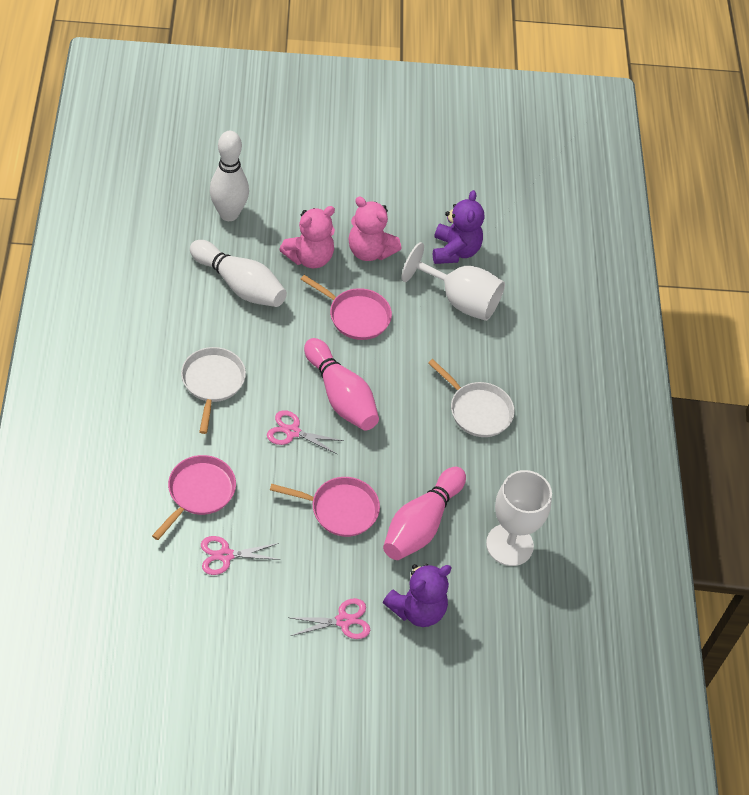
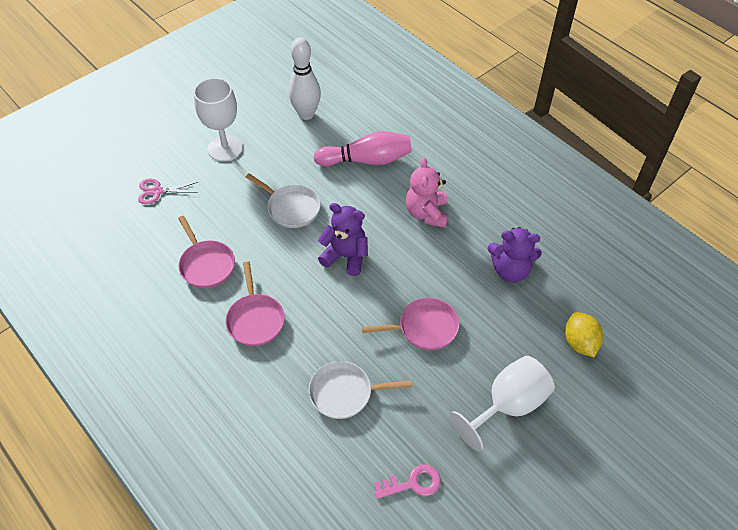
pink bowling pin: [304,338,379,431] [383,467,466,560] = 2 -> [314,131,412,166] = 1
pink key: none = 0 -> [374,464,441,499] = 1
pink scissors: [201,536,281,575] [267,410,344,455] [288,598,370,639] = 3 -> [138,179,198,204] = 1
pink teddy bear: [279,206,335,268] [348,197,402,261] = 2 -> [406,158,449,228] = 1
white bowling pin: [190,240,287,307] [210,131,249,221] = 2 -> [289,38,321,120] = 1
yellow lemon: none = 0 -> [565,312,603,357] = 1

